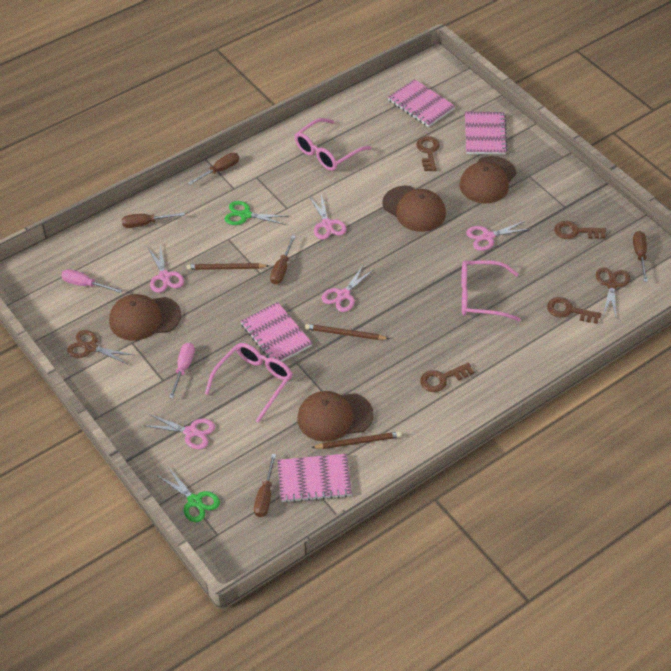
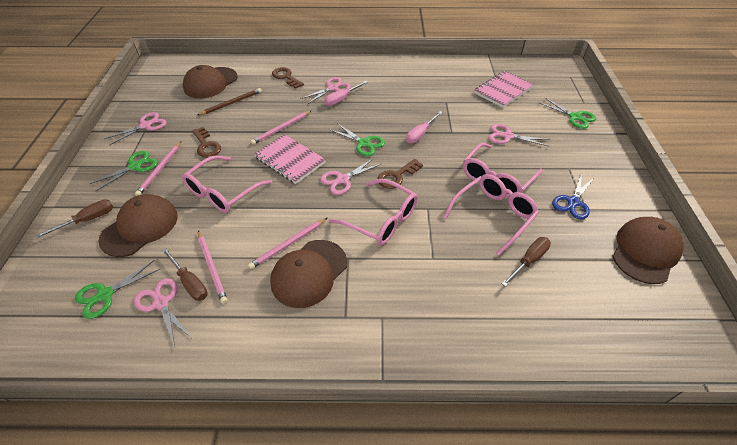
blue scissors: none = 0 -> [552,173,595,220] = 1
brown key: [416,136,440,171] [420,363,474,392] [547,297,601,324] [554,221,606,239] = 4 -> [192,127,221,158] [272,67,304,89] [378,159,423,189] = 3
brown pencil: [187,263,269,270] [305,324,390,340] [311,431,402,449] = 3 -> [197,88,262,115] = 1
brown scissors: [67,330,133,365] [596,267,630,317] = 2 -> none = 0
brown screwdriver: [122,212,185,228] [188,153,239,185] [254,454,276,517] [270,235,296,284] [633,231,648,282] = 5 -> [35,199,113,238] [162,248,208,301] [502,237,551,287] = 3
green scissors: [158,467,220,522] [225,201,289,225] = 2 -> [75,260,160,319] [89,151,158,191] [329,123,385,156] [538,98,596,129] = 4
pink glasses: [205,343,293,422] [295,118,372,171] [462,260,521,321] = 3 -> [182,155,272,213] [329,179,418,245] [443,174,539,256] [463,143,543,198] = 4
pink notebook: [241,302,313,362] [277,454,352,503] [388,79,455,127] [465,112,508,155] = 4 -> [254,134,326,184] [474,71,534,108] = 2
pink pencil: none = 0 -> [135,142,181,196] [198,230,228,304] [248,218,327,269] [251,111,311,145] = 4

